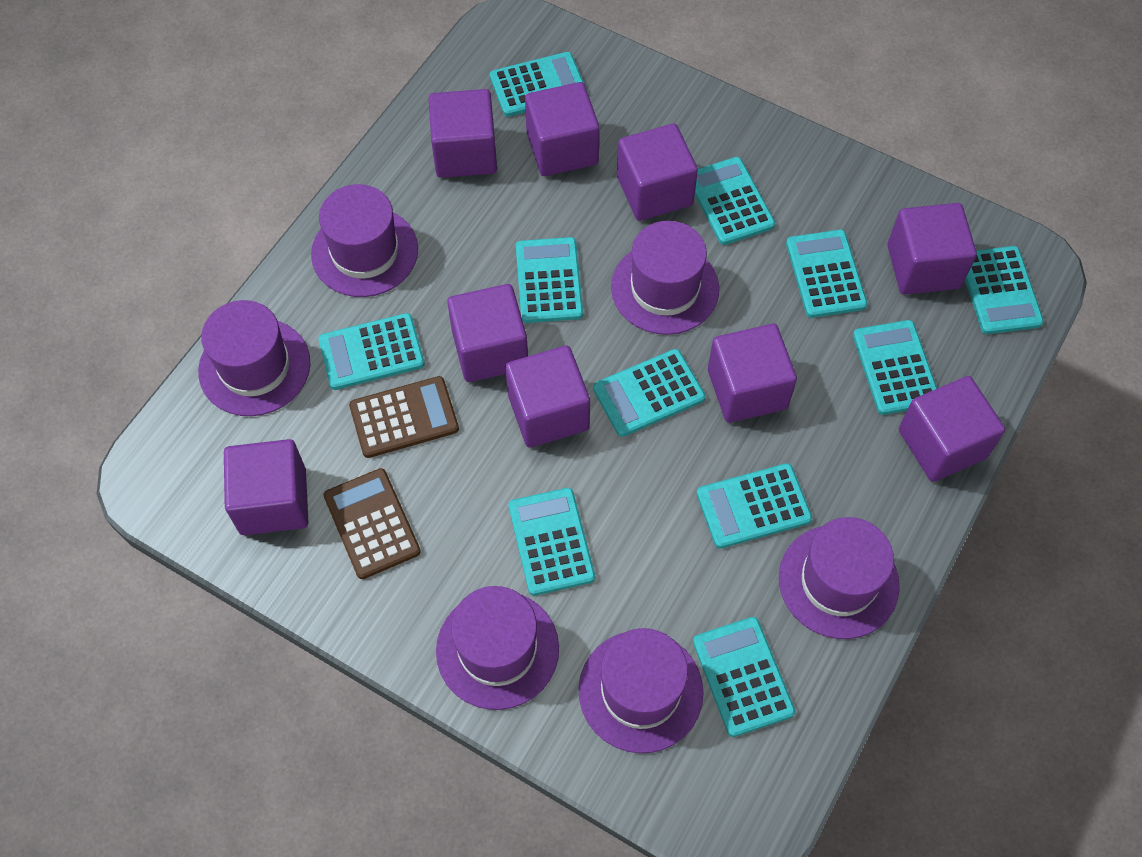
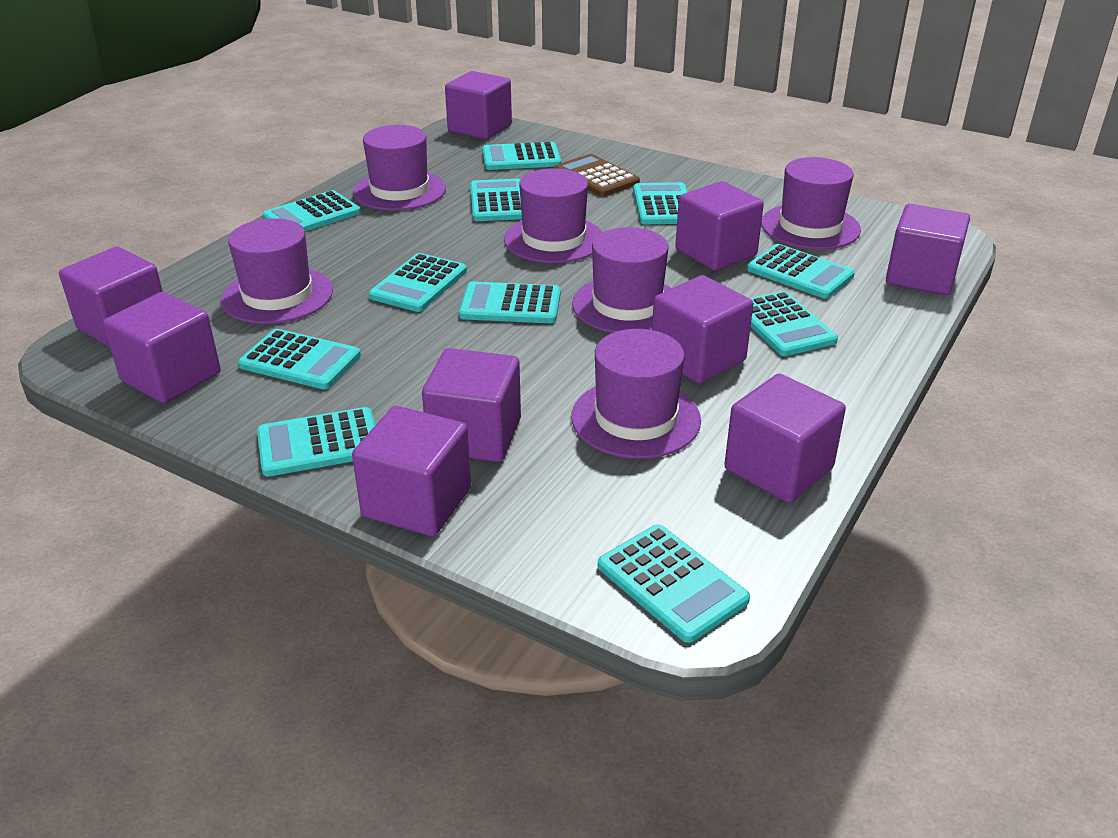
brown calculator: [324,468,421,579] [349,376,459,458] = 2 -> [554,154,640,196] = 1

